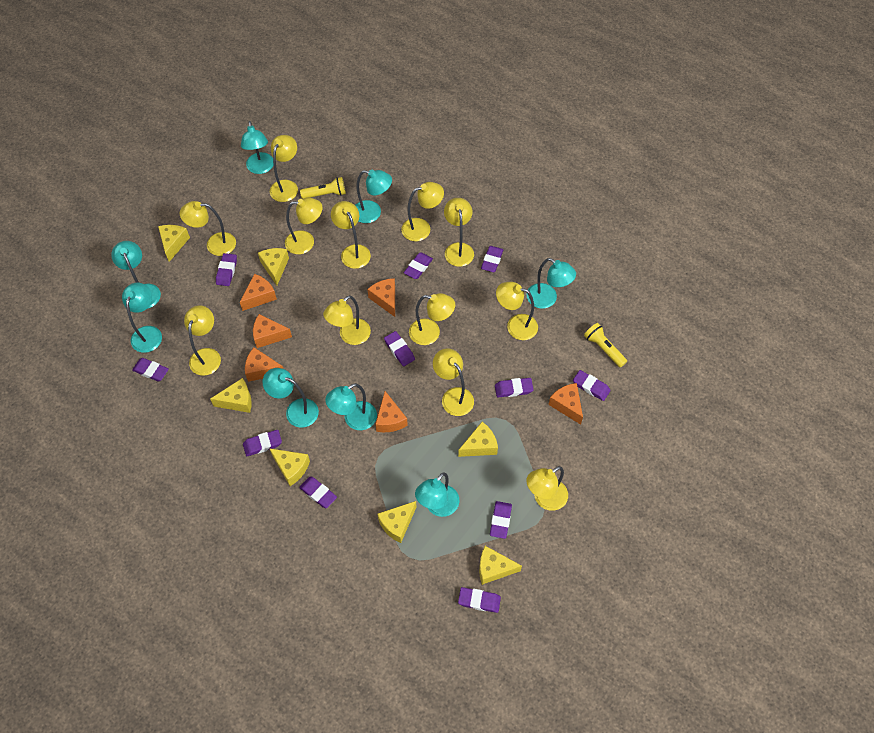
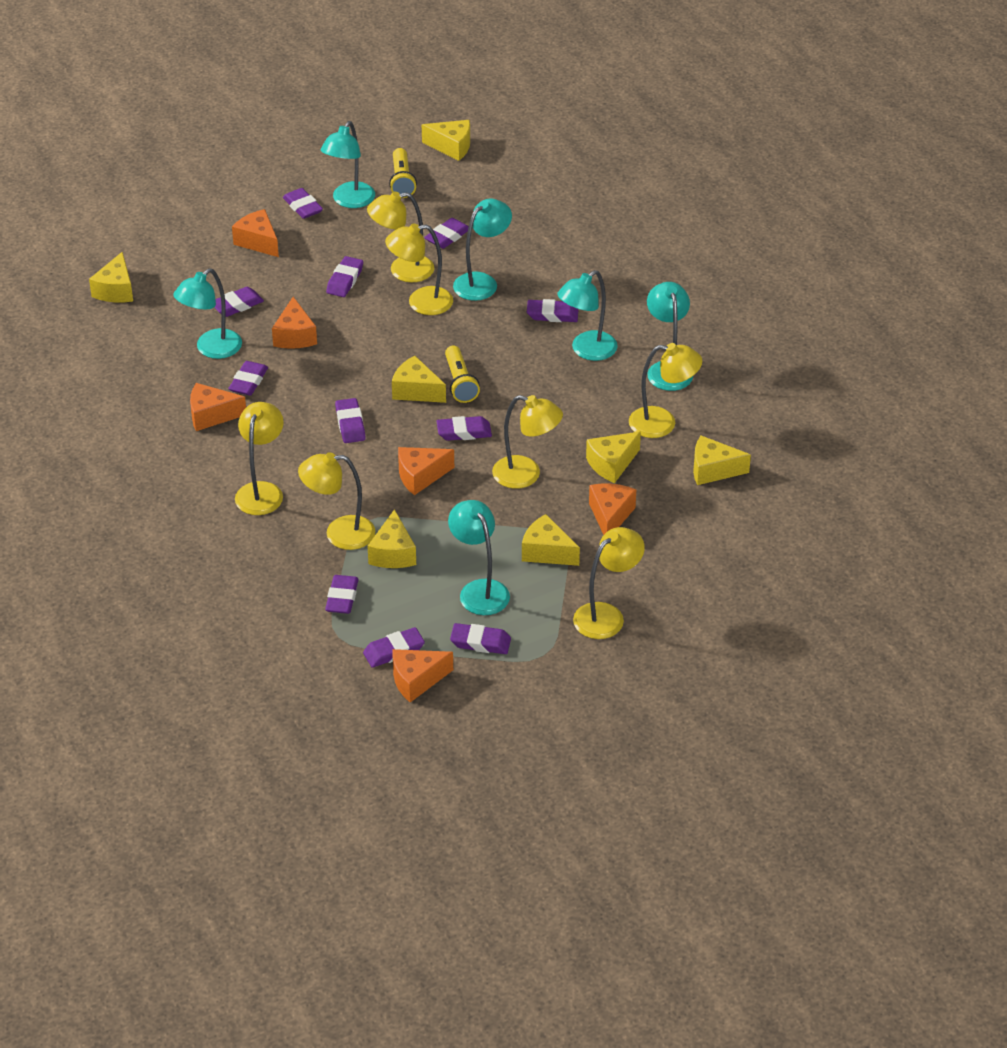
turquoise lamp: [111,241,161,309] [122,283,162,353] [241,121,273,174] [262,368,319,428] [325,383,377,430] [355,170,392,223] [415,472,460,517] [527,258,576,309] = 8 -> [173,268,242,359] [321,121,375,208] [448,500,510,615] [453,199,512,301] [557,270,618,361] [647,282,693,391] = 6
yellow lamp: [180,201,236,256] [184,305,221,376] [270,135,298,202] [285,198,323,254] [323,295,371,345] [331,201,371,269] [401,182,444,241] [409,293,455,345] [433,348,474,416] [444,198,474,267] [496,282,538,340] [526,466,568,511] = 12 -> [235,402,284,515] [298,452,375,550] [367,191,434,283] [385,223,453,315] [492,395,563,489] [573,527,645,639] [629,343,702,438] = 7

